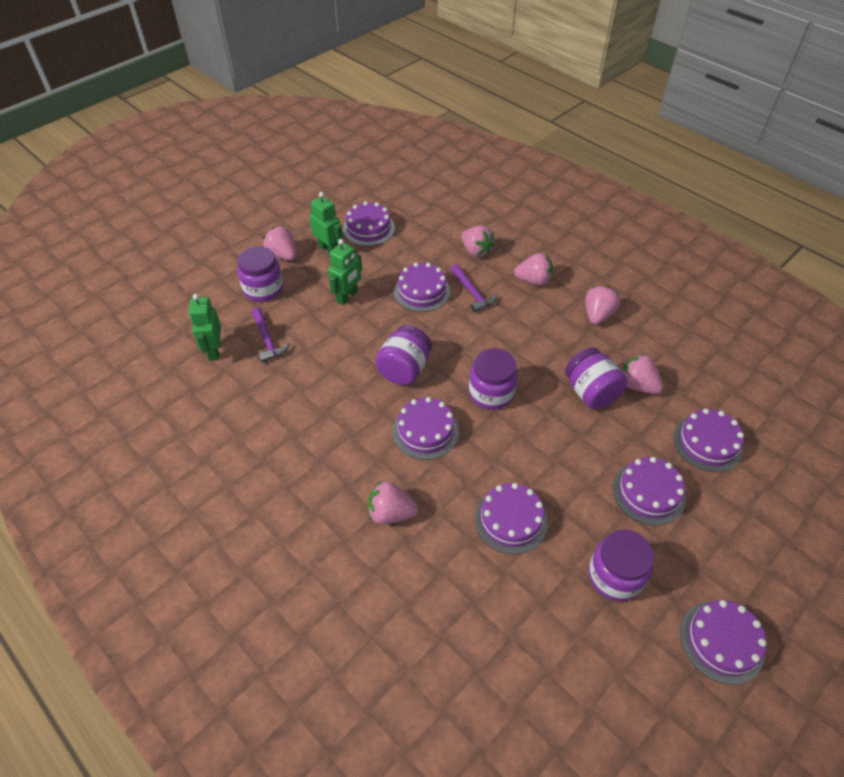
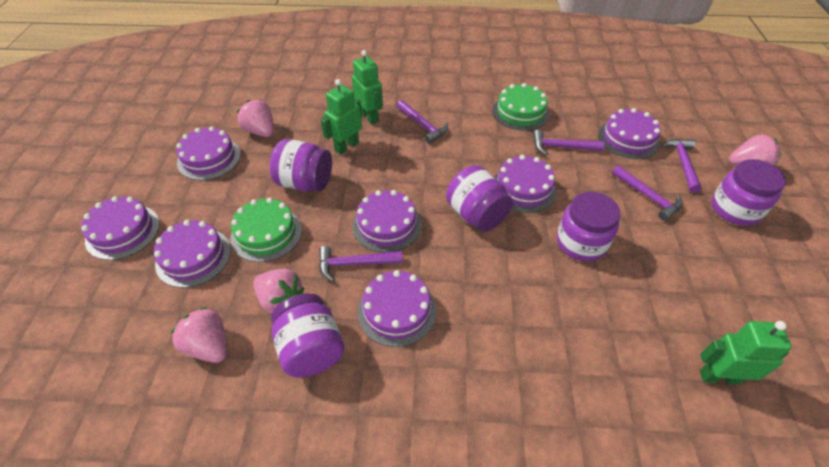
green cake: none = 0 -> [231,198,302,262] [493,83,549,131] = 2
pink strawberry: [263,226,296,261] [368,481,418,524] [461,226,495,257] [514,253,553,286] [585,286,620,325] [622,354,663,394] = 6 -> [170,307,227,363] [237,100,274,137] [254,269,305,314] [729,135,781,167] = 4
purple hammer: [252,308,290,363] [451,264,497,313] = 2 -> [319,246,403,281] [397,100,449,144] [533,130,605,156] [612,165,683,221] [661,139,701,192] = 5

